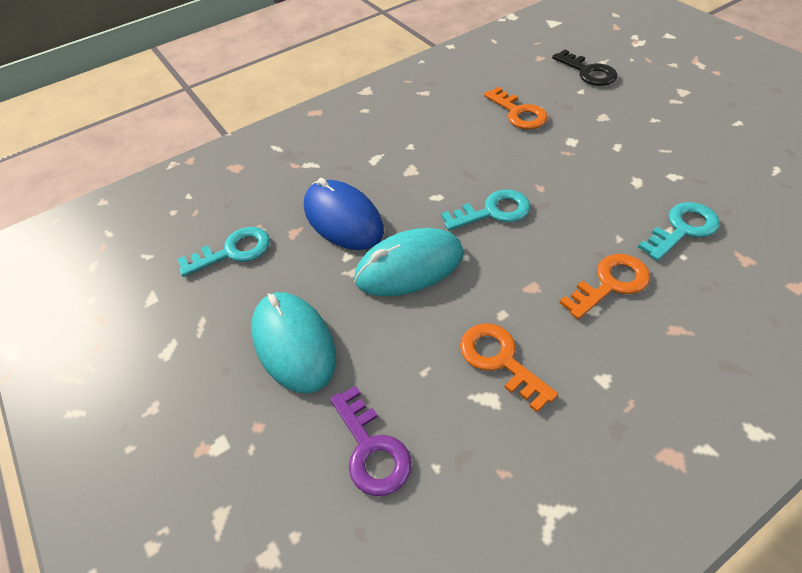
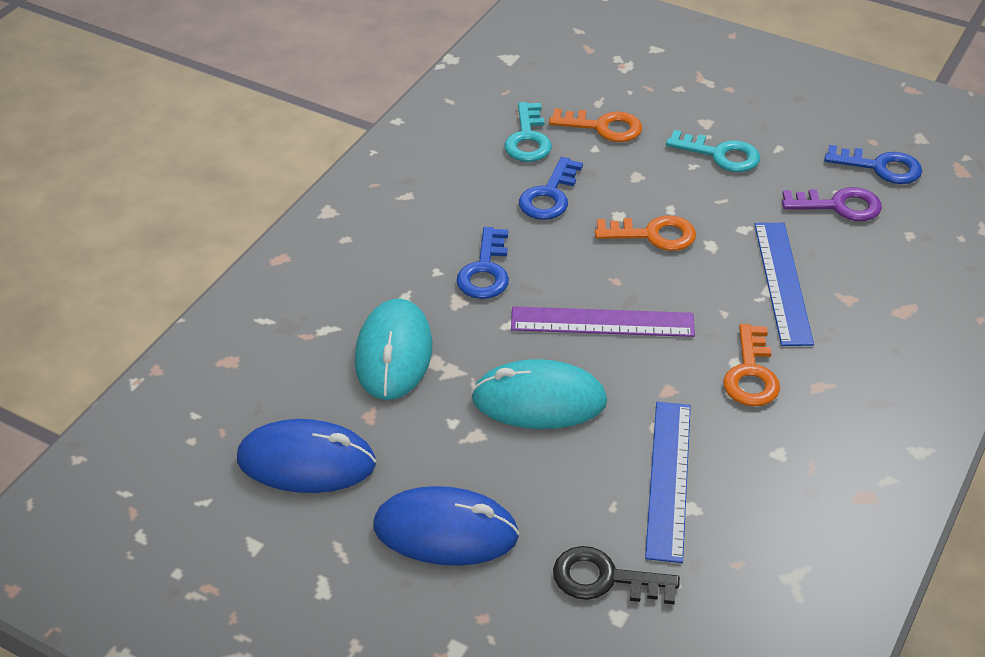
blue key: none = 0 -> [456,227,509,299] [519,157,583,220] [824,145,922,184] = 3
blue mouse: [304,178,384,250] = 1 -> [237,419,376,493] [373,486,519,566] = 2
blue ruler: none = 0 -> [645,402,691,563] [754,223,814,346] = 2
purple ruler: none = 0 -> [511,306,695,337] = 1
turquoise key: [178,227,270,277] [441,189,530,231] [638,202,720,261] = 3 -> [504,102,552,162] [666,130,760,172] = 2

